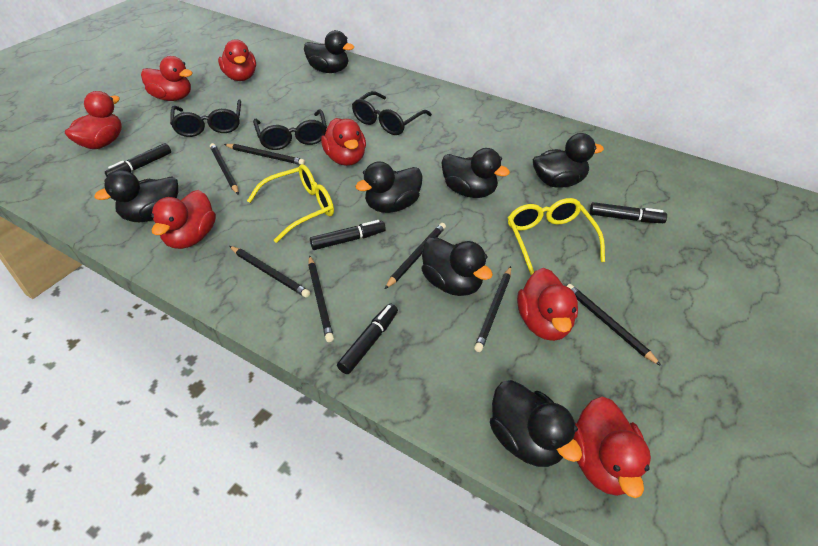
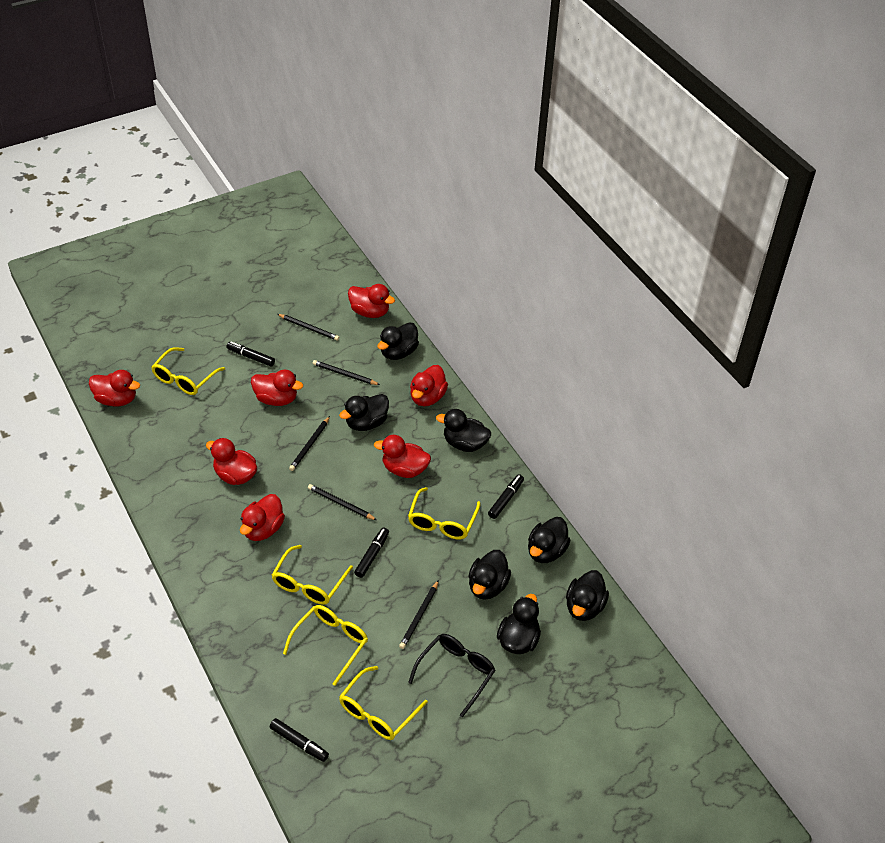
black glasses: [170,99,241,137] [253,110,327,150] [352,91,432,135] = 3 -> [408,634,495,717] = 1
black pencil: [210,143,239,195] [224,144,305,165] [229,246,310,298] [308,255,334,342] [385,223,446,289] [474,266,511,352] [567,284,661,366] = 7 -> [277,314,339,341] [289,416,330,471] [308,484,377,520] [313,360,380,385] [399,580,439,649] = 5
yellow glasses: [247,164,334,243] [508,198,605,275] = 2 -> [152,347,225,395] [272,545,353,605] [283,605,368,686] [339,666,428,740] [408,487,480,539] = 5

